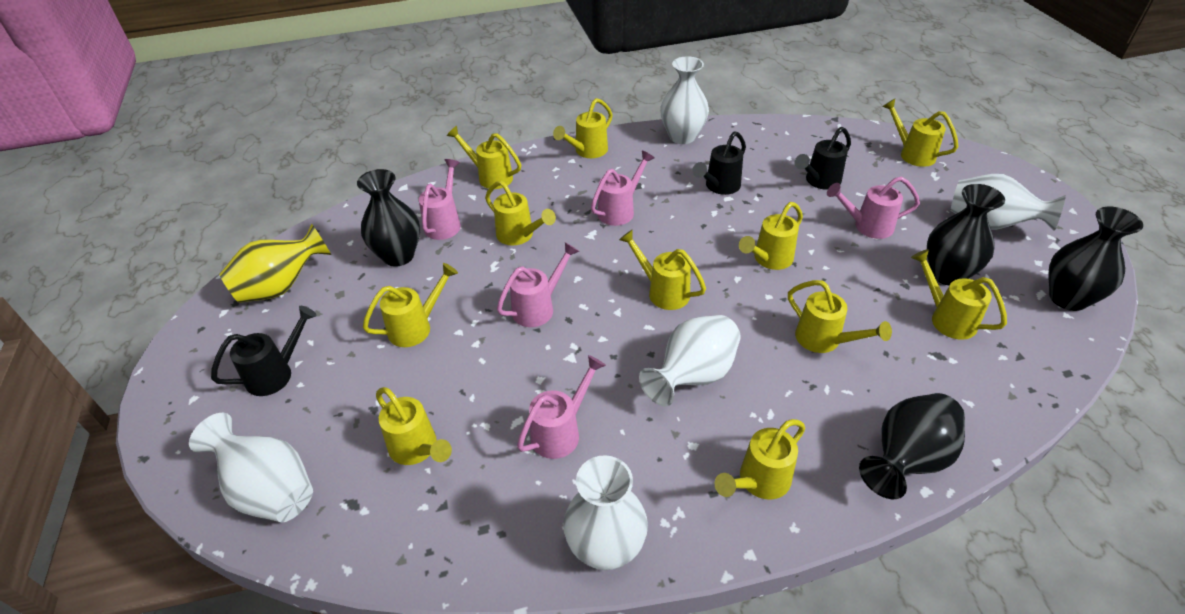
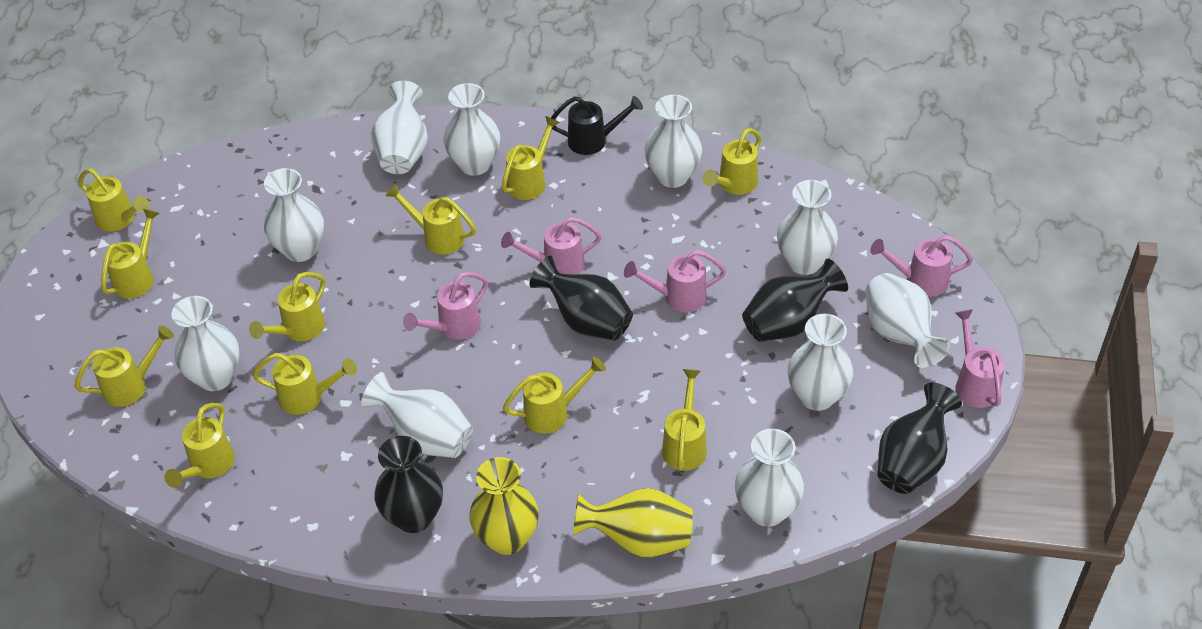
black watering can: [211,306,317,396] [692,131,746,195] [795,127,851,190] = 3 -> [551,96,643,155] = 1
white vase: [189,413,313,522] [563,455,648,570] [639,315,740,406] [660,56,709,144] [950,174,1066,231] = 5 -> [172,296,240,391] [264,168,324,262] [361,372,473,458] [371,81,428,174] [443,83,500,176] [645,94,702,188] [735,429,804,527] [777,180,838,275] [788,314,853,411] [865,273,950,368] = 10
yellow vase: [219,224,331,303] = 1 -> [469,457,539,555] [573,488,693,558] = 2

